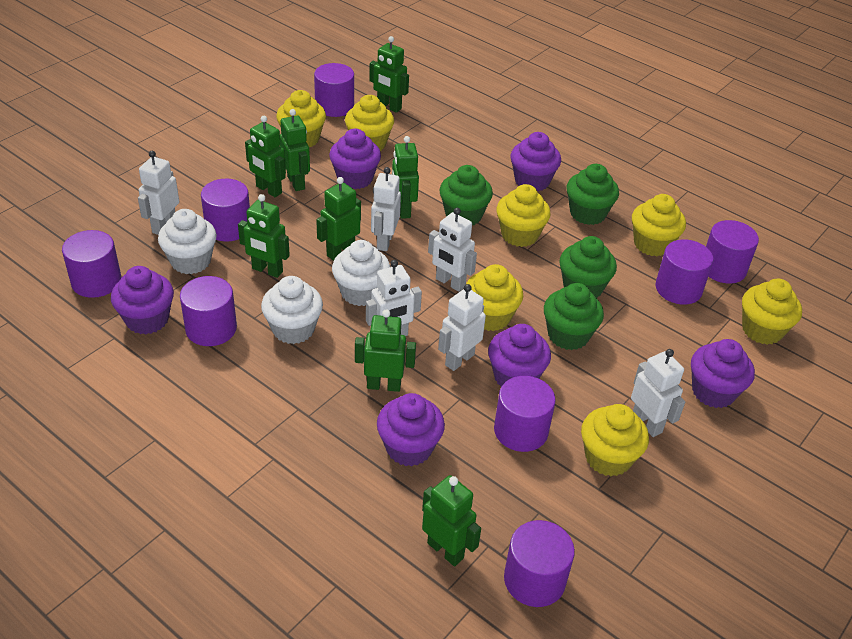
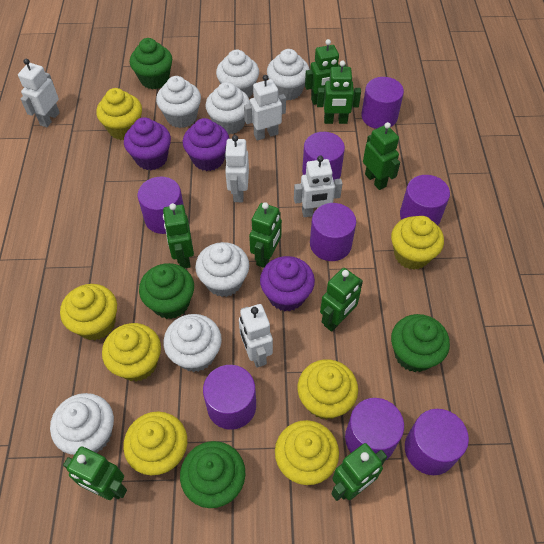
purple cupcake: [111,266,174,335] [329,129,381,189] [377,393,445,466] [488,324,551,386] [511,132,561,191] [691,339,755,408] = 6 -> [124,117,171,170] [183,118,229,171] [260,256,315,311] = 3
white cupcake: [158,209,217,274] [261,276,323,344] [332,240,390,306] = 3 -> [50,393,114,455] [156,76,201,128] [163,314,222,372] [195,242,249,297] [205,82,250,134] [216,50,259,98] [267,49,310,100] = 7
white robot: [138,151,179,235] [366,260,422,336] [371,167,401,251] [428,208,477,292] [438,284,486,371] [631,349,685,437] = 6 -> [18,59,60,127] [225,135,249,202] [239,304,273,368] [244,75,286,141] [294,156,342,217] = 5

